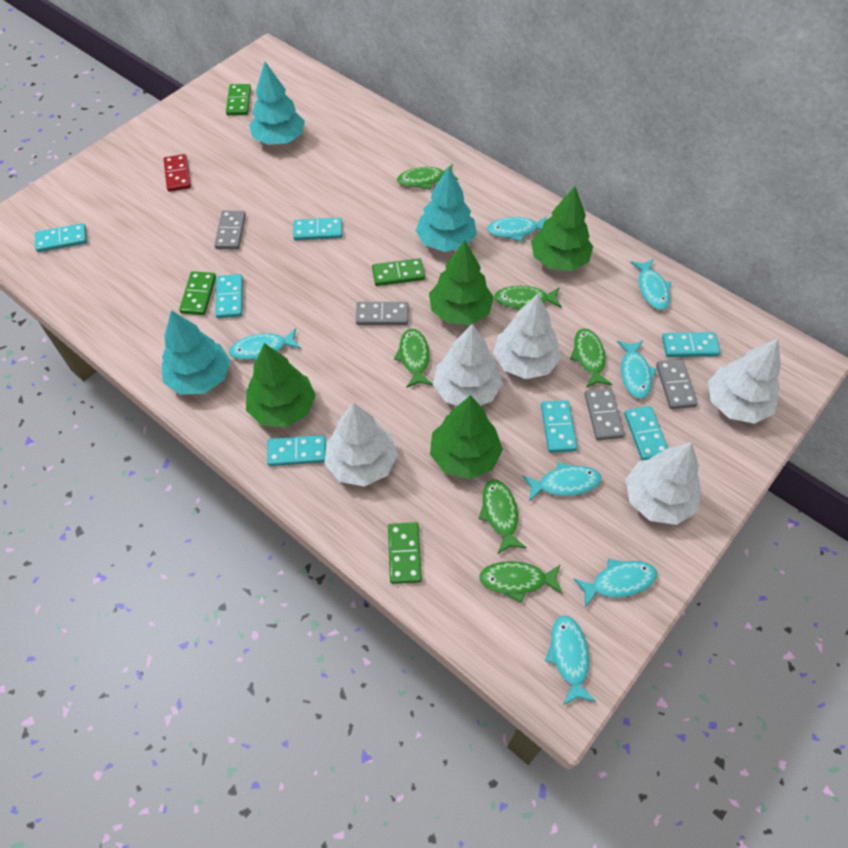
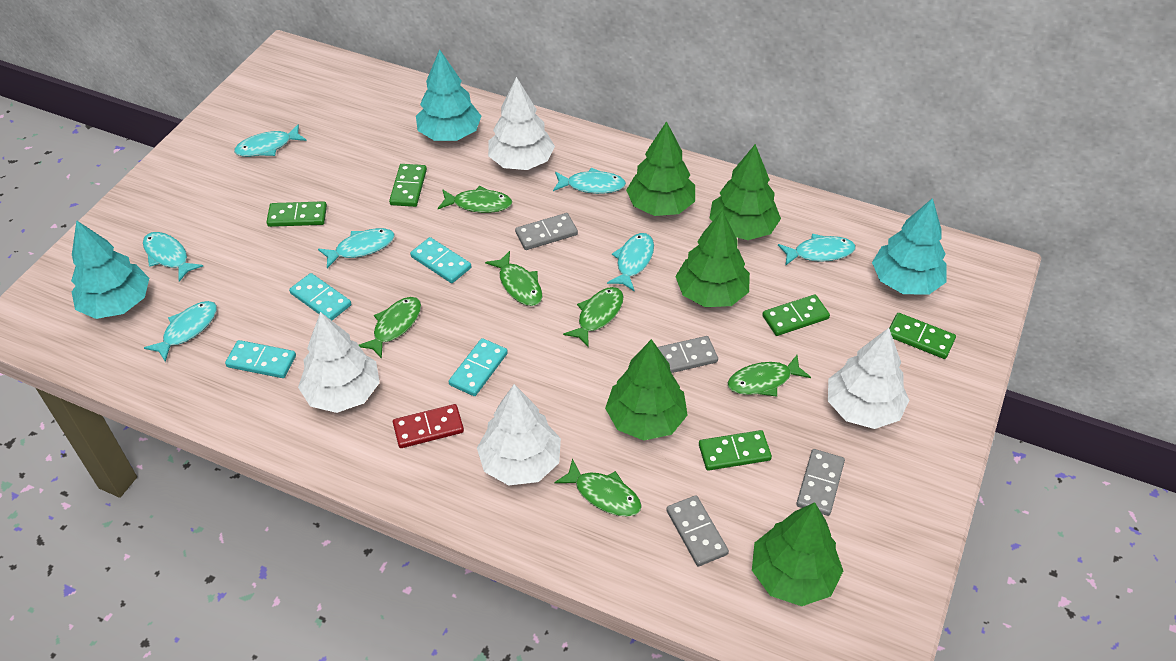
green domino: [179,271,216,315] [226,84,251,116] [372,258,425,286] [388,522,422,584] = 4 -> [267,201,327,227] [389,164,427,207] [699,430,772,471] [762,294,830,336] [889,313,956,359] = 5
green tree: [246,343,316,427] [429,240,494,325] [430,395,503,479] [531,186,593,271] = 4 -> [605,339,688,440] [626,121,695,216] [675,210,750,307] [710,144,781,240] [752,502,843,606] = 5
turquoise domino: [35,223,87,252] [215,274,243,318] [267,435,326,466] [293,217,342,241] [541,400,577,453] [624,406,668,460] [662,332,720,357] = 7 -> [225,340,296,378] [289,273,351,320] [410,237,471,283] [449,338,508,396] = 4
white tree: [324,403,398,487] [433,324,503,406] [493,294,561,379] [626,442,702,525] [708,338,781,424] = 5 -> [298,312,380,413] [477,384,561,485] [488,77,555,170] [828,328,909,429] = 4

